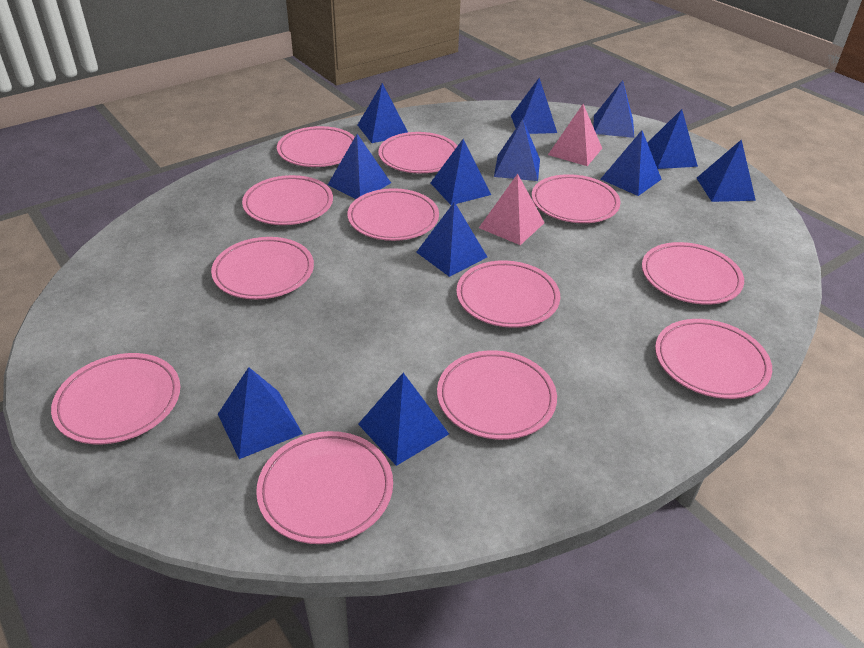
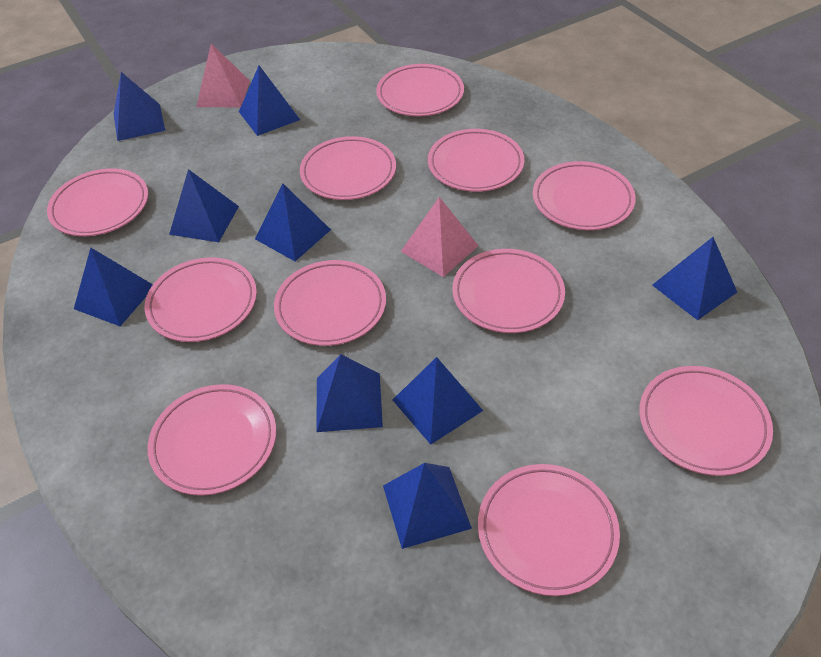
blue pyramid: [218,367,303,459] [328,134,391,199] [358,83,408,143] [358,373,449,466] [416,202,487,277] [431,139,491,205] [494,119,540,181] [511,78,557,134] [594,80,634,138] [601,130,662,196] [648,109,698,169] [697,139,756,202] = 12 -> [74,248,153,326] [114,72,165,141] [169,169,239,242] [239,66,300,136] [255,183,331,261] [316,354,383,432] [383,463,472,549] [393,357,483,445] [652,237,737,320] = 9
pink plate: [51,353,180,444] [211,237,314,299] [242,175,333,225] [256,431,393,544] [277,126,355,167] [347,188,439,241] [378,132,457,173] [437,350,557,440] [456,260,560,328] [532,174,621,223] [642,242,744,305] [655,319,772,399] = 12 -> [47,168,148,236] [144,257,257,342] [148,384,276,496] [274,260,386,346] [300,136,396,200] [376,64,464,116] [428,129,524,192] [452,249,565,333] [478,464,620,596] [533,161,636,230] [639,366,773,476] = 11

